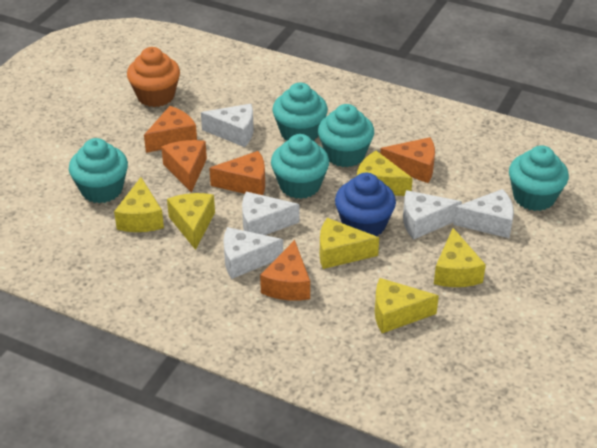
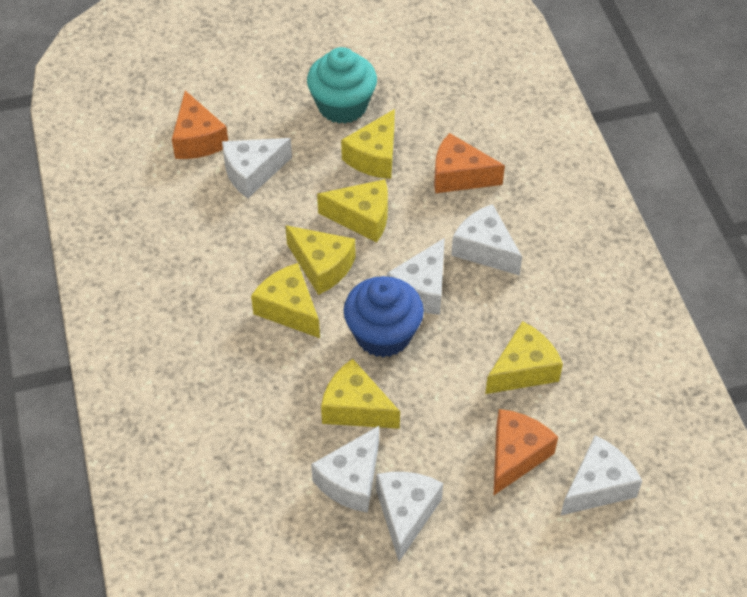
orange cheese: [144,106,197,153] [161,140,207,193] [209,151,265,195] [260,240,310,301] [380,137,435,183] = 5 -> [172,90,228,159] [434,133,505,193] [493,409,558,496] = 3
orange cupcake: [127,47,180,107] = 1 -> none = 0
turquoise cupcake: [69,138,128,203] [271,134,329,199] [272,83,328,141] [318,104,374,167] [509,145,569,211] = 5 -> [307,47,377,124] = 1
white cheese: [201,104,253,147] [223,227,283,279] [242,192,300,235] [403,190,462,240] [453,189,514,238] = 5 -> [222,138,292,198] [311,426,379,513] [376,472,443,561] [387,238,444,315] [451,204,522,276] [560,435,642,516] = 6

